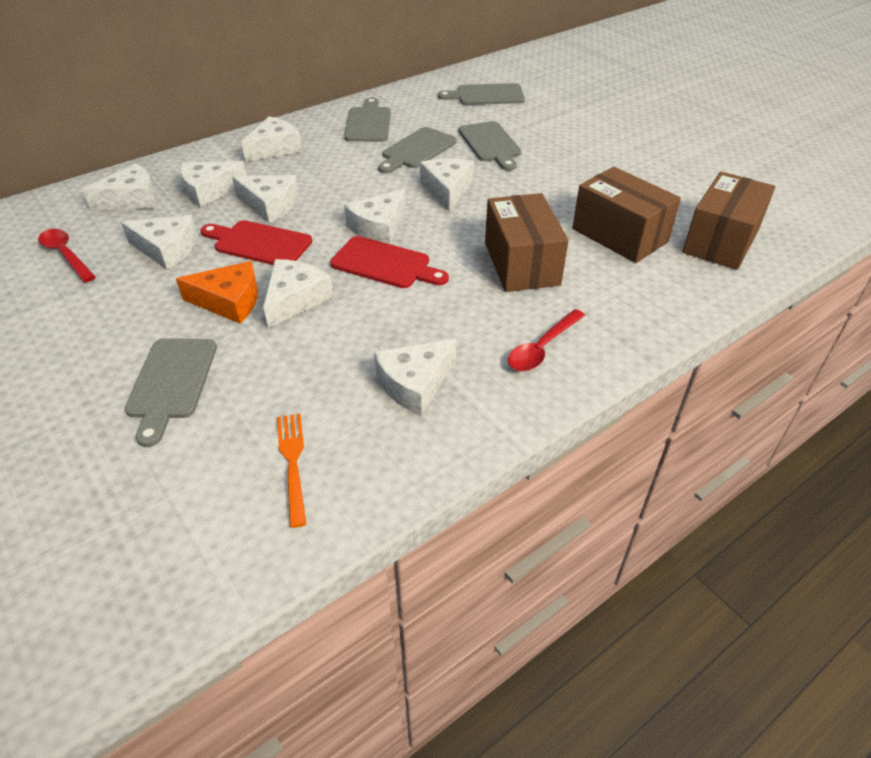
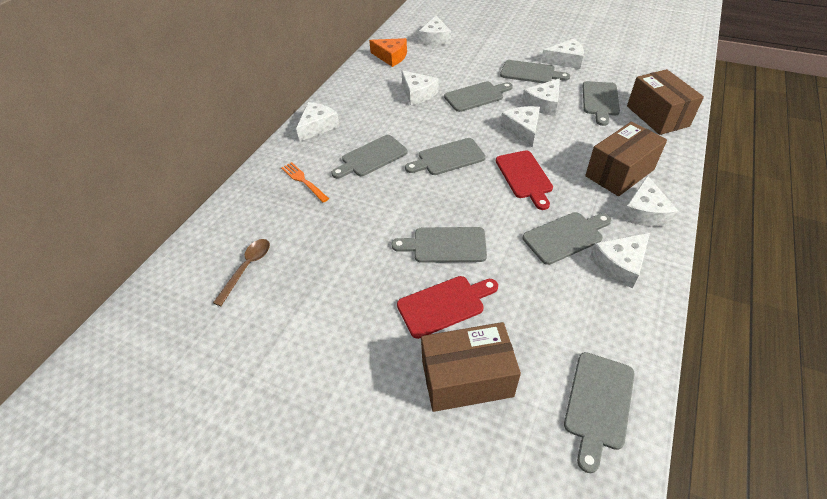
brown spoon: none = 0 -> [213,239,270,306] = 1
grey cutting board: [125,338,217,447] [344,98,391,142] [378,127,457,173] [438,83,525,105] [459,121,521,171] = 5 -> [331,135,408,178] [392,227,487,263] [405,138,486,175] [444,81,513,112] [500,60,570,83] [523,212,611,265] [564,352,635,473] [583,81,620,126] = 8
red spoon: [38,229,96,283] [508,309,585,371] = 2 -> none = 0
white cheese: [82,163,156,210] [121,215,198,270] [180,161,246,208] [232,175,299,223] [241,116,302,161] [263,259,333,328] [344,189,406,244] [374,339,456,416] [420,158,474,211] = 9 -> [296,102,340,141] [401,70,439,105] [419,16,451,45] [500,106,540,148] [522,78,560,116] [541,39,584,69] [590,233,650,288] [622,175,678,227] = 8

